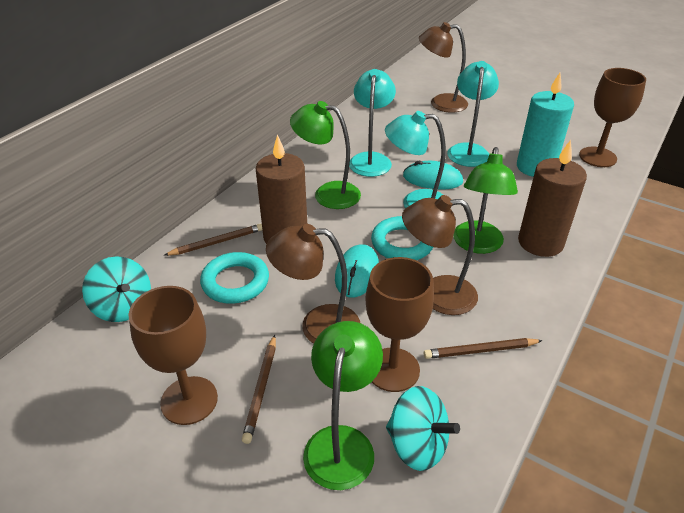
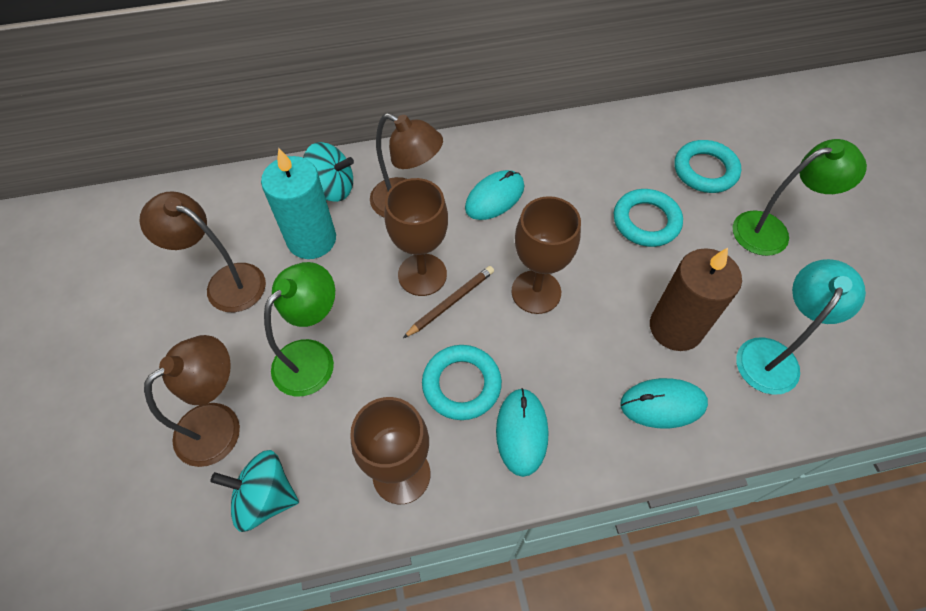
brown candle: [256,134,307,244] [518,140,587,257] = 2 -> [650,248,742,351] = 1
brown pencil: [163,224,262,256] [242,335,276,444] [424,338,543,359] = 3 -> [403,266,494,338] = 1
green lamp: [290,101,361,209] [303,321,383,490] [453,147,518,254] = 3 -> [264,262,335,396] [733,139,867,256] = 2
turquoise lamp: [349,69,396,177] [385,111,446,208] [447,61,499,167] = 3 -> [736,259,866,395] = 1
turquoise mouse: [335,244,379,297] [403,161,463,189] = 2 -> [465,170,524,220] [496,388,549,477] [621,378,708,428] = 3
turquoise ring: [200,252,269,304] [371,216,433,260] = 2 -> [422,345,502,420] [614,189,683,247] [675,140,741,193] = 3

